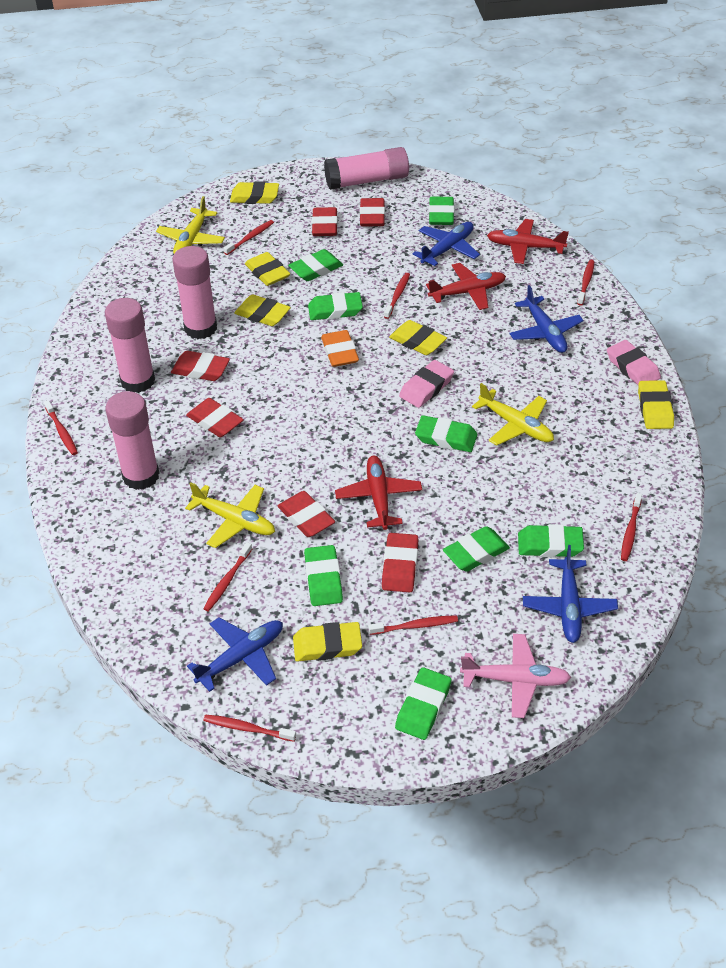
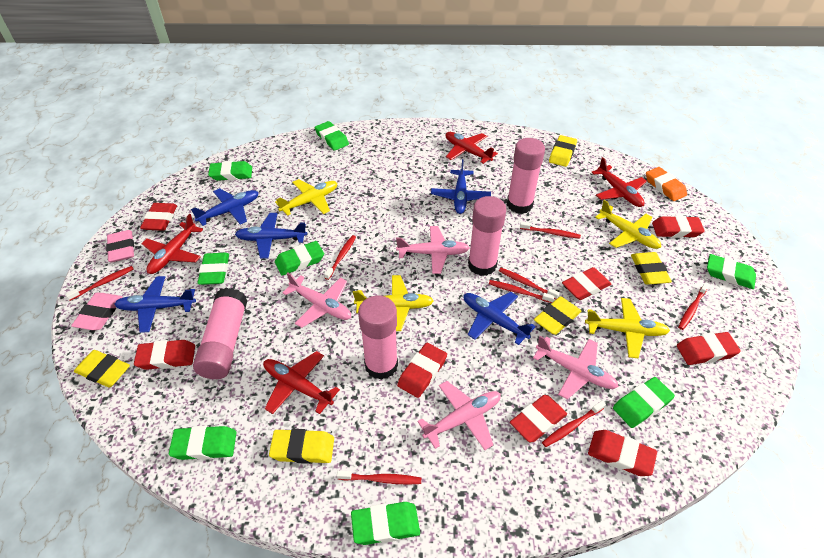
blue plane: [187,617,283,692] [413,222,480,266] [509,285,584,353] [523,545,618,643] = 4 -> [114,276,196,333] [191,188,259,226] [235,213,307,258] [431,159,491,214] [463,292,536,345] = 5
pink plane: [460,634,571,718] = 1 -> [282,273,351,328] [396,226,470,274] [417,381,501,450] [533,336,619,399] = 4
red eraser: [171,351,230,381] [186,398,244,437] [278,491,335,537] [312,207,338,236] [359,198,385,226] [382,533,419,592] = 6 -> [134,340,195,370] [140,203,177,231] [397,343,447,398] [510,395,567,442] [562,267,611,300] [588,430,657,476] [652,216,705,238] [677,332,741,365] = 8
red plane: [335,456,422,530] [426,263,506,310] [487,219,569,264] = 3 -> [142,214,203,274] [263,351,340,414] [445,132,498,164] [591,157,647,207] = 4
yellow eraser: [230,181,279,204] [234,294,291,326] [245,252,290,286] [293,622,362,661] [389,320,447,355] [638,380,674,429] = 6 -> [74,350,130,388] [269,429,334,464] [534,297,581,335] [549,135,577,167] [631,252,672,285] = 5
yellow plane: [156,196,225,254] [185,482,275,548] [472,383,554,446] = 3 -> [275,179,337,216] [353,275,434,331] [585,298,670,358] [595,200,661,249] = 4

